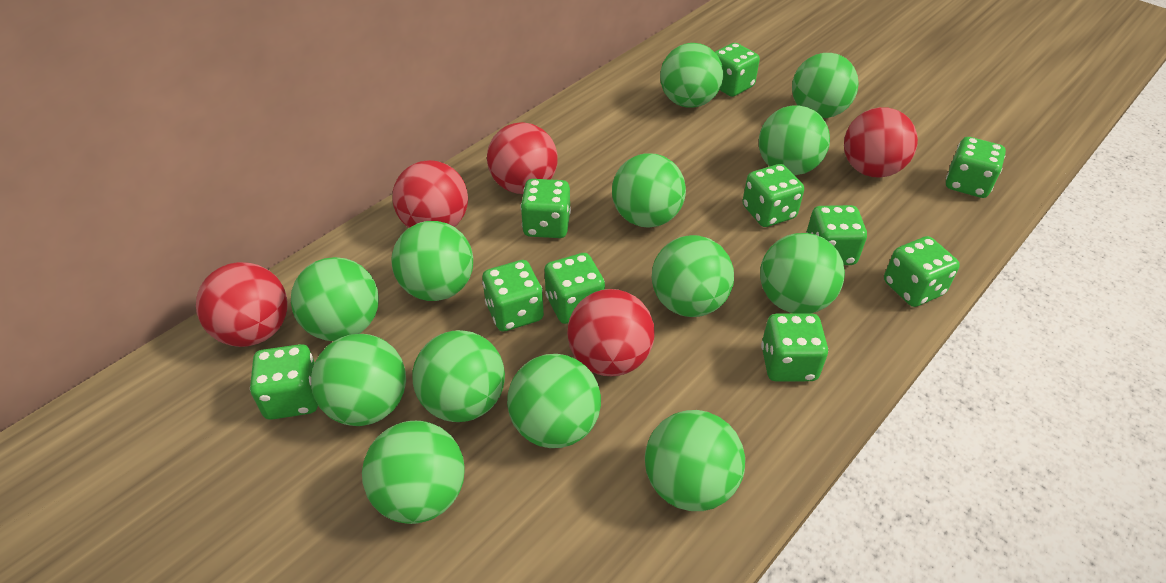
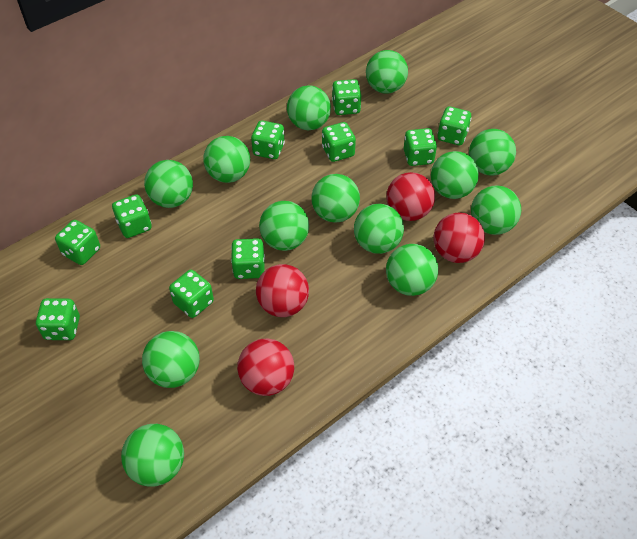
red ball: [196,262,288,347] [393,160,468,228] [487,122,558,194] [567,289,655,376] [844,107,918,178] = 5 -> [237,338,294,396] [256,264,309,317] [386,172,435,221] [434,212,485,263] = 4

